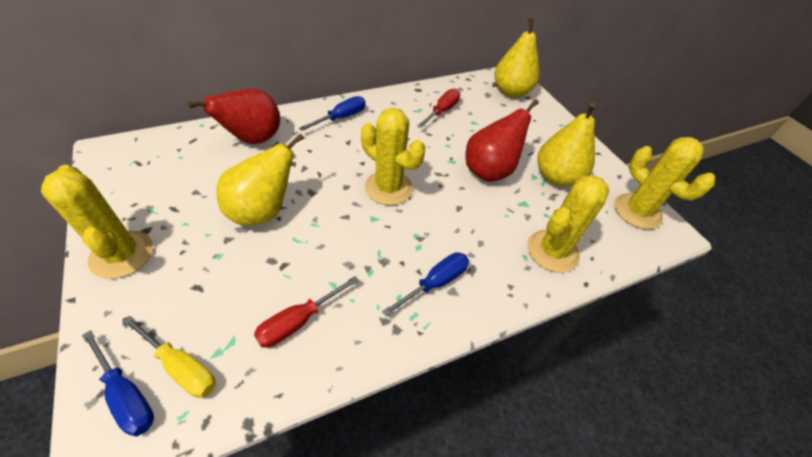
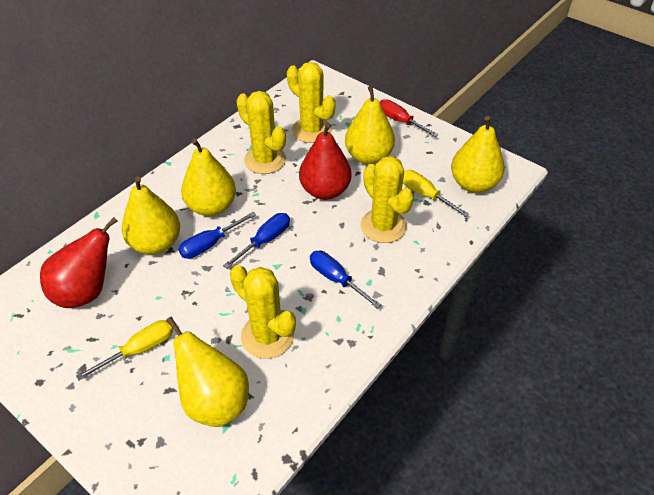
red screwdriver: [254,276,359,348] [417,89,460,128] = 2 -> [380,99,439,137] = 1
yellow pear: [216,133,304,226] [494,18,540,98] [537,102,596,186] = 3 -> [122,176,180,254] [166,317,249,427] [181,139,236,216] [345,86,395,164] [451,116,505,193] = 5
yellow screwdriver: [123,316,216,398] = 1 -> [76,320,173,380] [403,170,469,217] = 2

